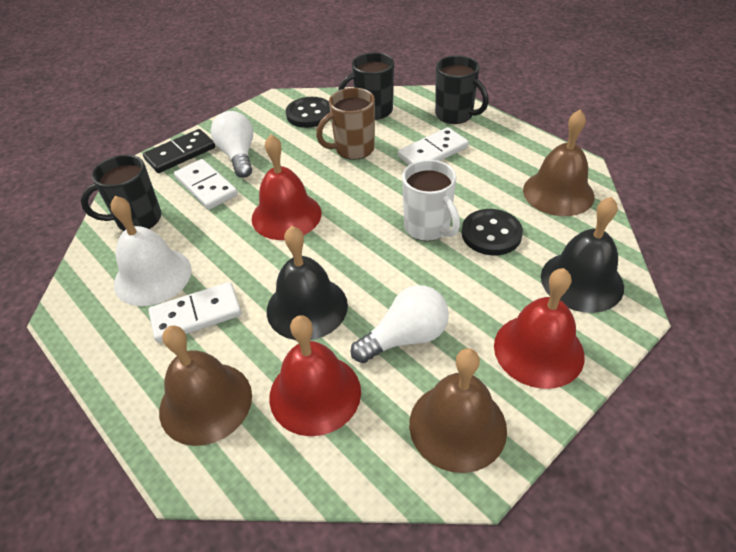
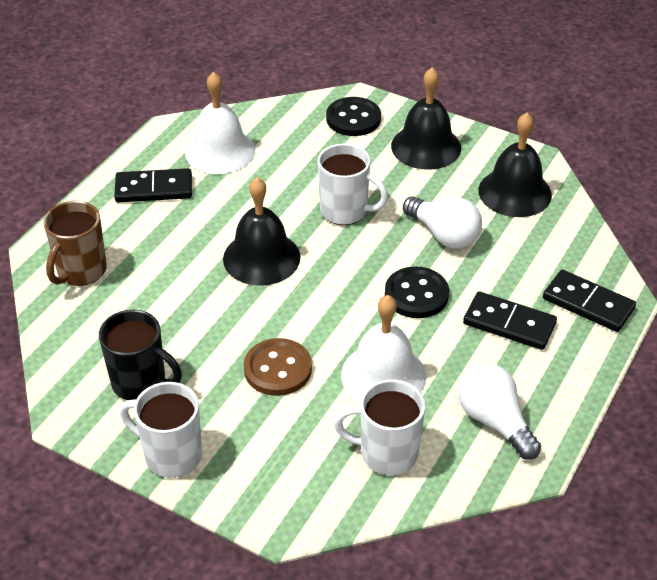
black bell: [267,226,348,340] [541,197,624,313] = 2 -> [223,177,300,286] [391,68,461,170] [478,113,552,217] = 3
black domino: [143,129,215,173] = 1 -> [114,168,192,202] [463,291,557,350] [543,270,636,332] = 3
black mug: [81,155,161,231] [338,52,394,120] [435,55,489,124] = 3 -> [99,310,182,400] = 1
brown bell: [159,325,252,446] [409,349,507,473] [523,110,595,216] = 3 -> none = 0
brown button: none = 0 -> [244,338,312,396] = 1
red bell: [252,135,322,240] [269,315,361,436] [494,268,585,389] = 3 -> none = 0
white bell: [111,196,192,306] = 1 -> [185,72,255,174] [341,295,426,402] = 2
white domino: [149,282,242,343] [174,159,238,210] [398,127,469,165] = 3 -> none = 0
white mug: [402,160,460,241] = 1 -> [120,382,202,478] [318,144,388,225] [334,379,425,475] = 3

